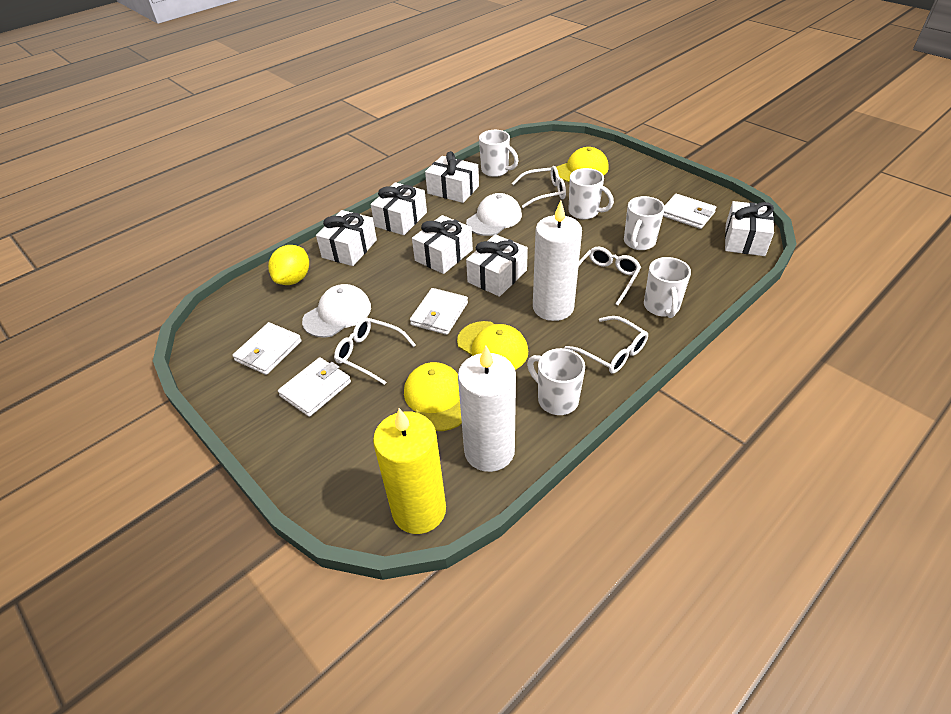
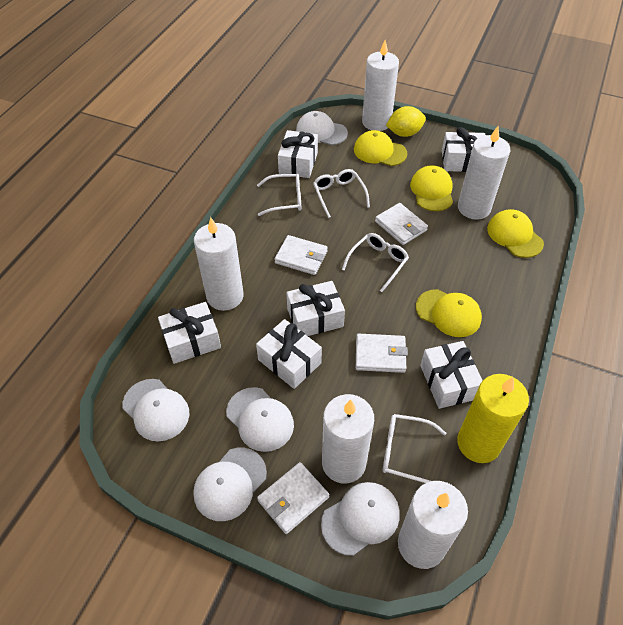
white candle: [458,345,516,472] [533,201,582,321] = 2 -> [194,217,244,311] [322,394,374,484] [362,40,399,131] [398,481,468,569] [458,126,510,220] = 5
white cap: [302,284,371,338] [466,193,522,236] = 2 -> [122,379,189,441] [193,448,267,521] [226,387,294,452] [296,111,348,145] [321,482,400,556] = 5
white mug: [479,130,518,177] [527,348,585,415] [568,168,614,219] [624,196,665,250] [644,257,691,318] = 5 -> none = 0
yellow cap: [404,362,462,431] [457,321,528,370] [556,147,609,182] = 3 -> [354,130,407,166] [410,165,453,211] [416,289,482,337] [487,209,544,258] = 4

